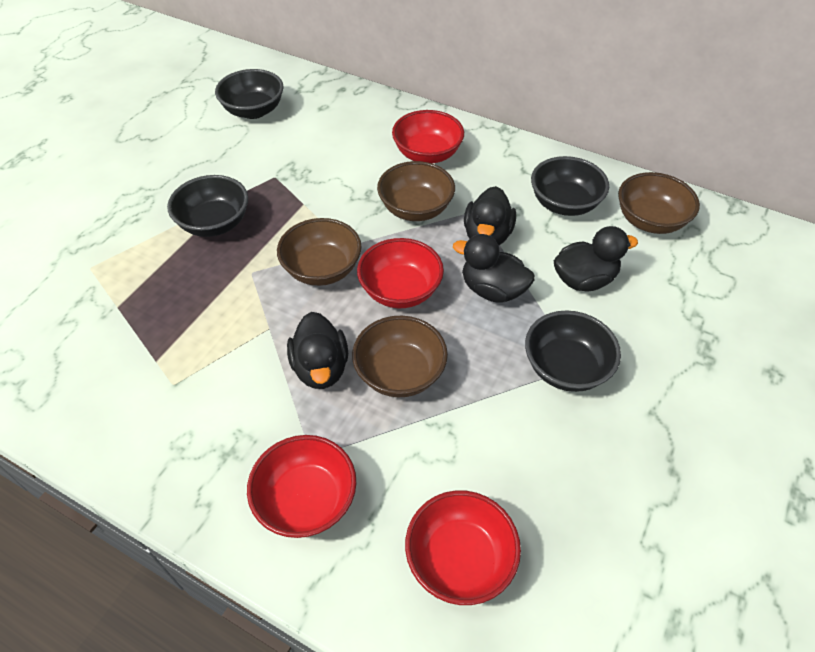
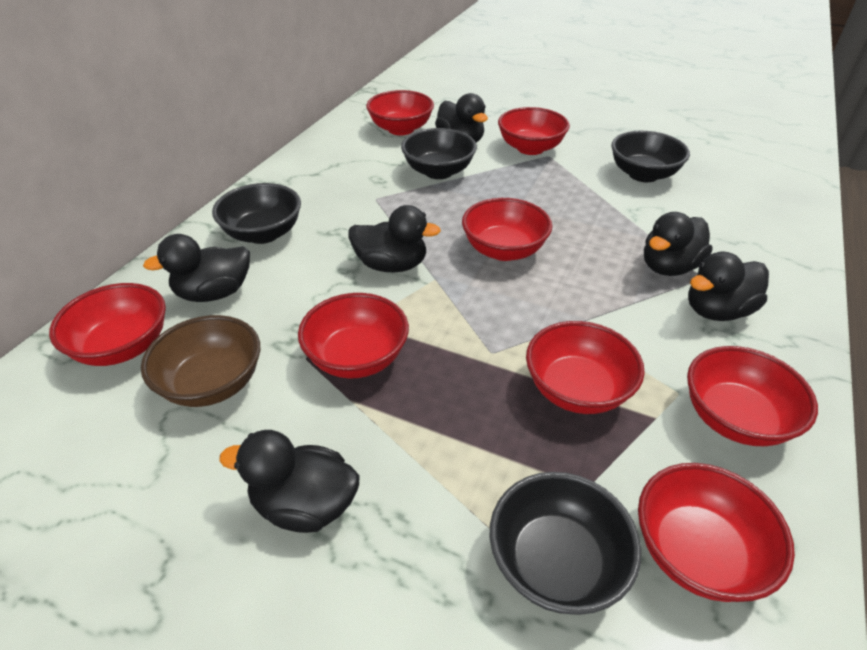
black duck: [287,312,348,389] [453,234,535,302] [464,186,516,245] [554,226,638,292] = 4 -> [143,234,250,302] [219,430,359,533] [348,205,441,272] [435,93,488,143] [644,212,713,276] [688,252,769,321] = 6
brown bowl: [277,218,362,286] [352,316,448,397] [377,161,455,221] [618,172,700,234] = 4 -> [141,315,260,407] = 1
red bowl: [247,435,356,538] [357,238,444,308] [392,110,464,163] [405,490,521,605] = 4 -> [49,283,166,366] [298,293,409,378] [366,90,434,135] [462,198,552,261] [498,107,570,155] [526,321,645,414] [638,463,795,602] [687,346,818,446] = 8

